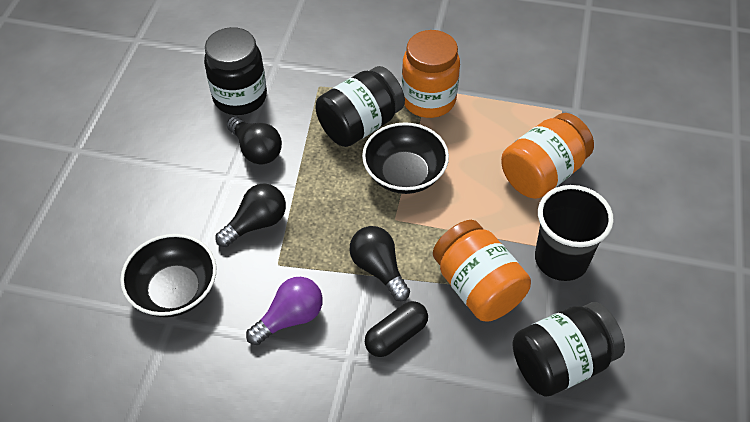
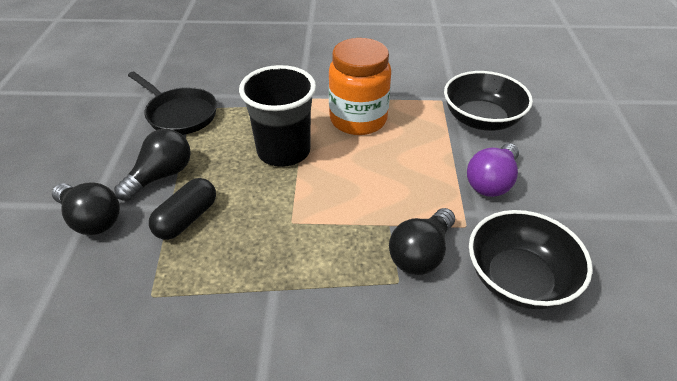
black jar: [204,27,267,115] [315,66,405,147] [513,302,625,396] = 3 -> none = 0
black pan: none = 0 -> [128,72,217,135] = 1
orange jar: [402,30,460,118] [433,220,531,322] [501,113,594,199] = 3 -> [329,38,391,135] = 1

